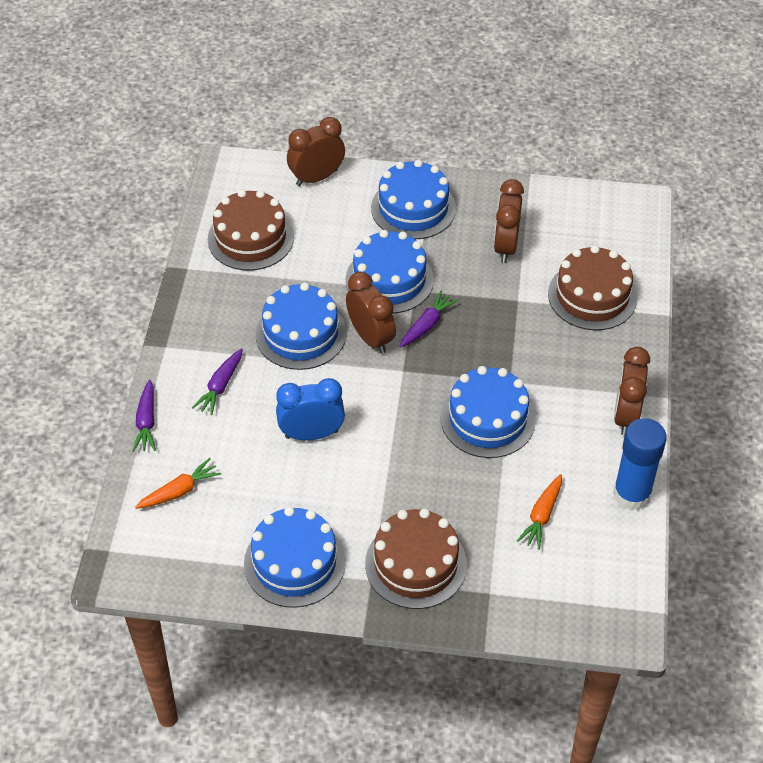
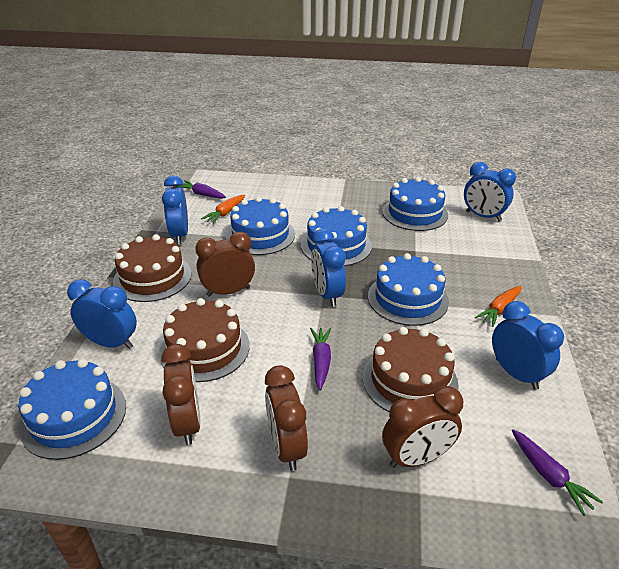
blue clock: [276,378,345,440] = 1 -> [67,279,137,349] [162,175,188,244] [311,228,346,307] [464,162,516,221] [492,301,564,390] = 5
blue glue stick: [613,418,667,511] = 1 -> none = 0

